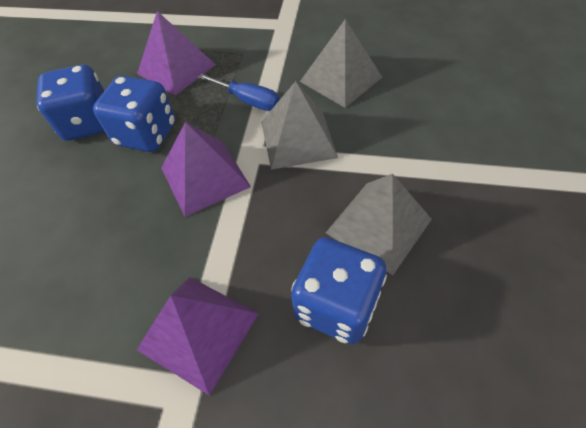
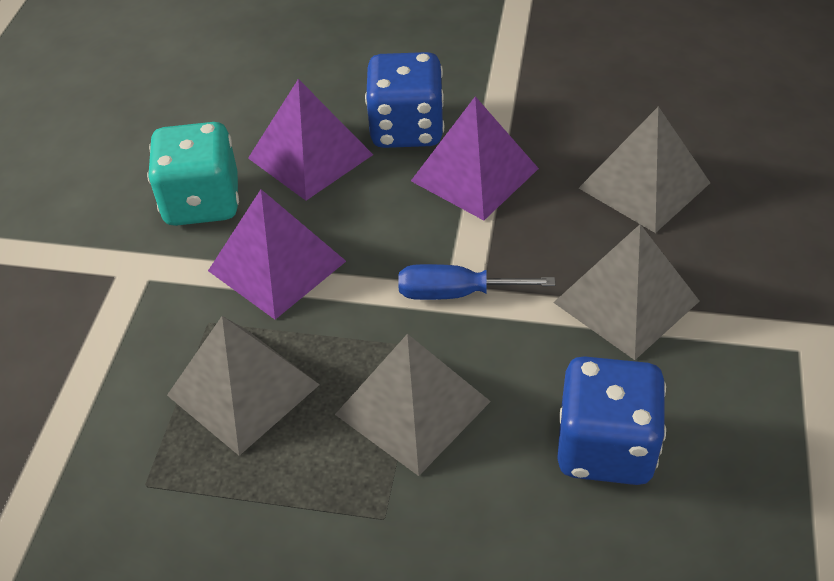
blue dice: [36,65,105,141] [93,76,175,152] [291,237,387,344] = 3 -> [365,52,444,148] [557,356,666,485] = 2
grey pyramid: [261,81,338,170] [300,19,382,108] [326,174,432,275] = 3 -> [167,316,320,456] [335,334,491,476] [553,224,700,360] [579,106,710,233] = 4
turquoise dice: none = 0 -> [147,122,239,226] = 1

